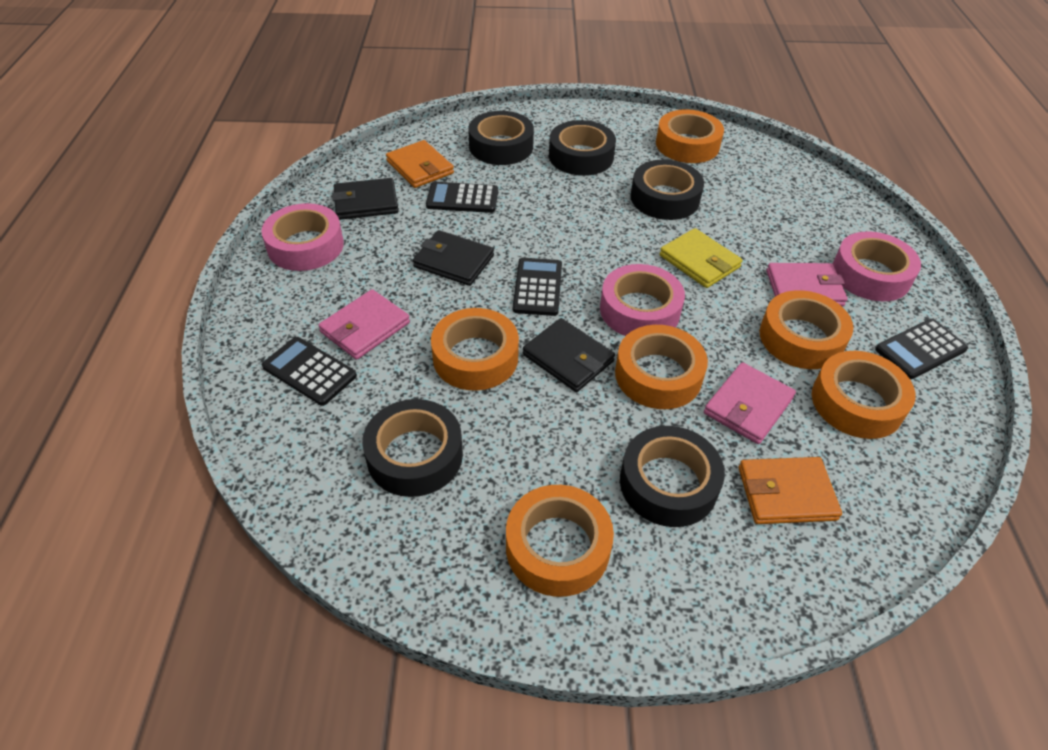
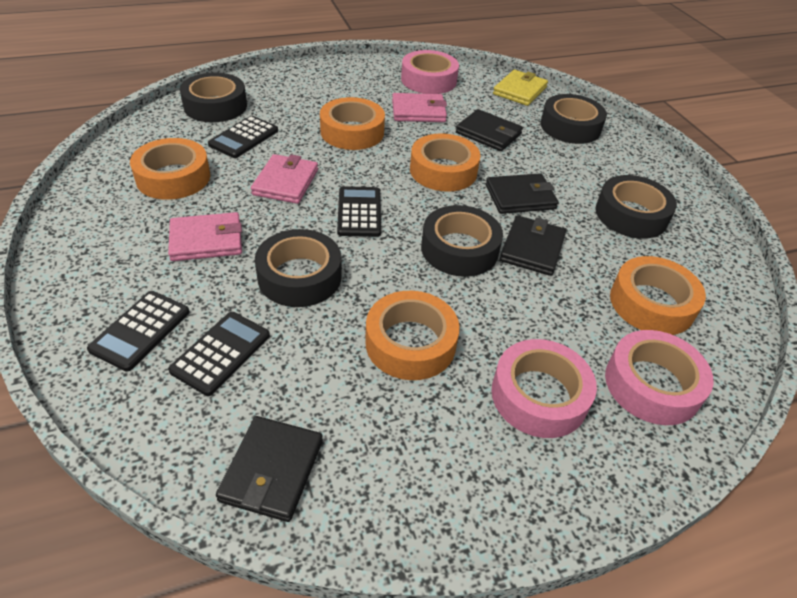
black wallet: [332,178,398,220] [413,230,494,286] [523,318,615,392] = 3 -> [216,416,323,522] [456,109,523,151] [486,173,559,214] [500,215,566,276] = 4
orange tape: [431,308,519,391] [506,485,614,597] [615,325,708,409] [656,109,724,163] [760,290,853,369] [812,351,916,439] = 6 -> [130,138,210,200] [320,97,385,150] [365,291,460,380] [410,133,481,192] [610,256,706,335] = 5
orange wallet: [386,140,454,188] [739,457,842,524] = 2 -> none = 0

